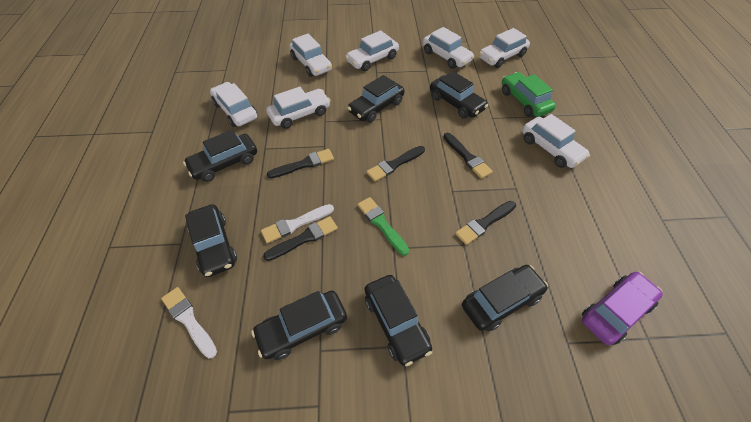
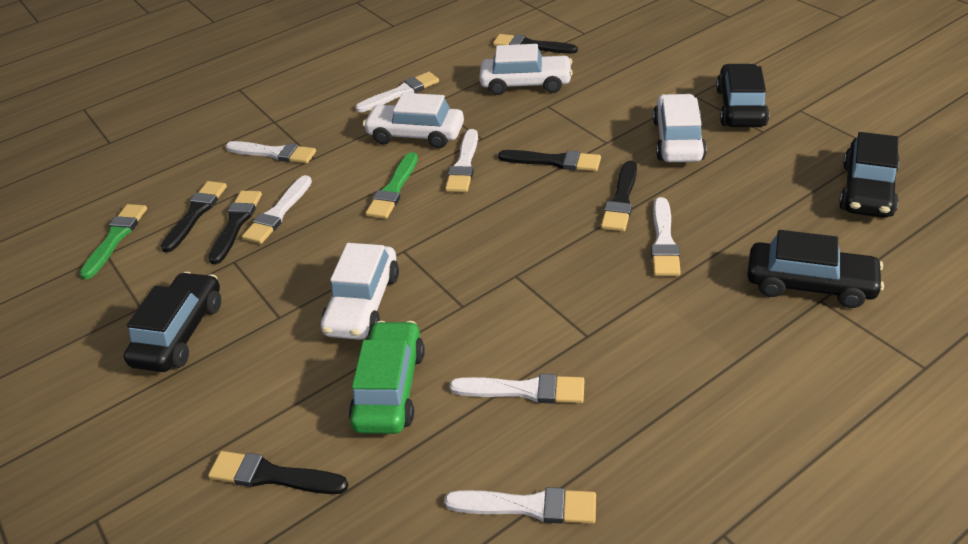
black brush: [263,216,338,261] [267,149,334,179] [367,146,425,181] [444,133,493,179] [455,201,516,245] = 5 -> [161,181,227,253] [208,191,262,264] [208,451,348,494] [493,34,578,54] [498,150,601,171] [601,161,637,231] = 6
black car: [183,130,257,182] [185,204,237,277] [251,291,347,360] [347,75,404,122] [364,275,432,366] [430,71,488,119] [462,265,548,331] = 7 -> [123,272,221,372] [716,64,770,127] [747,230,884,308] [839,132,900,218] = 4
green brush: [357,197,409,256] = 1 -> [80,204,147,279] [366,152,418,219] = 2
purple car: [582,272,663,345] = 1 -> none = 0
white brush: [161,287,217,359] [261,204,334,243] = 2 -> [225,141,316,163] [242,175,312,244] [355,72,439,112] [444,487,596,524] [445,129,478,192] [449,374,584,404] [651,197,681,276] = 7
white car: [210,82,258,127] [266,87,331,129] [289,34,332,77] [345,30,399,71] [423,27,474,69] [479,28,530,68] [522,114,590,168] = 7 -> [321,243,399,340] [363,93,464,148] [479,44,573,95] [653,94,707,162] = 4

